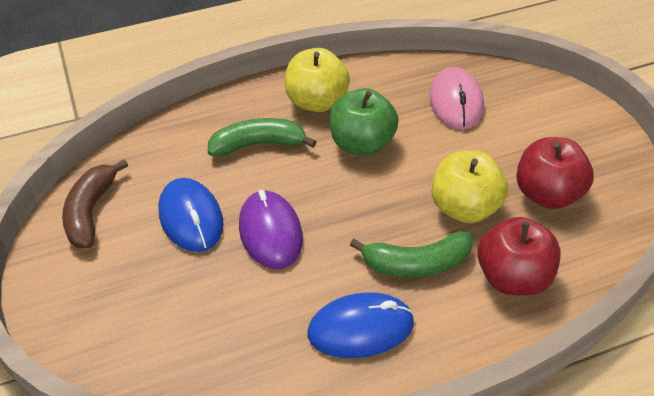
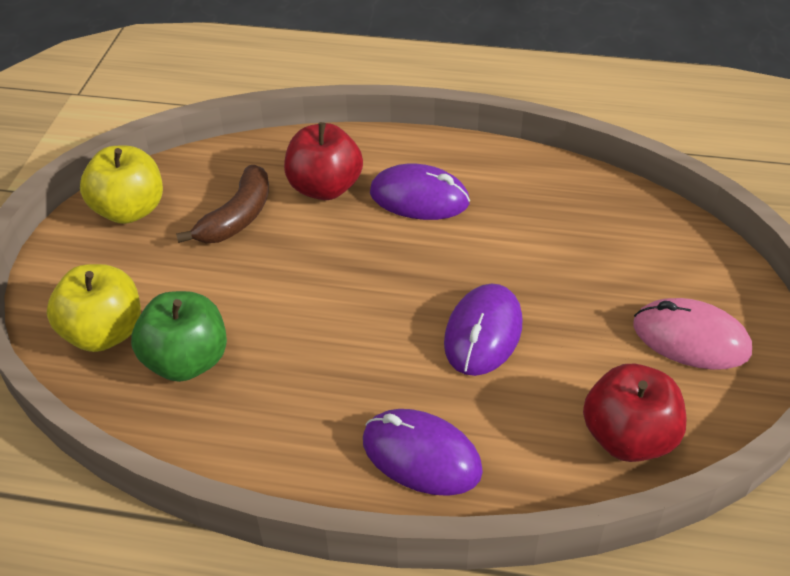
blue mouse: [158,178,224,252] [308,292,414,358] = 2 -> none = 0
green banana: [207,118,317,156] [350,231,473,277] = 2 -> none = 0
purple mouse: [239,190,303,269] = 1 -> [363,409,483,496] [370,164,470,220] [444,284,522,376] = 3

